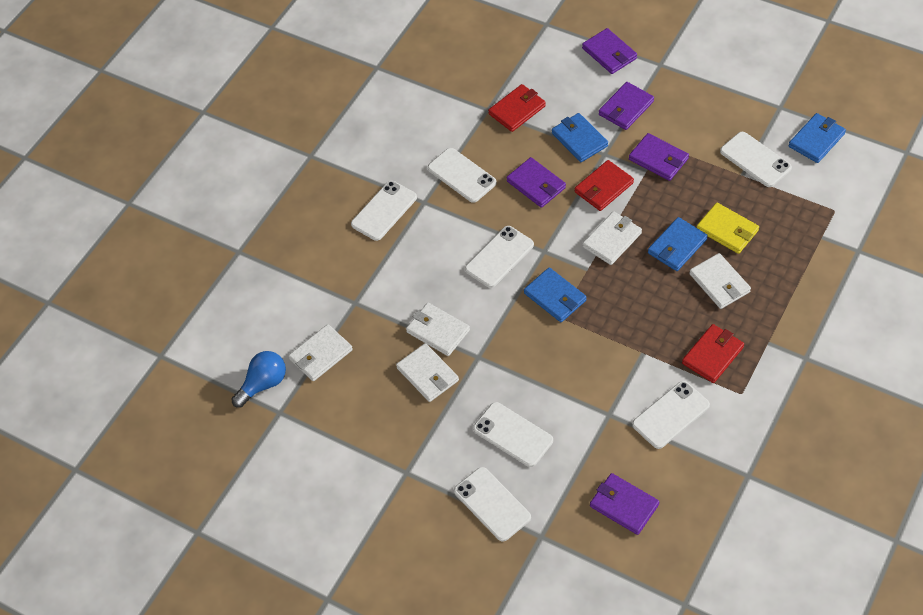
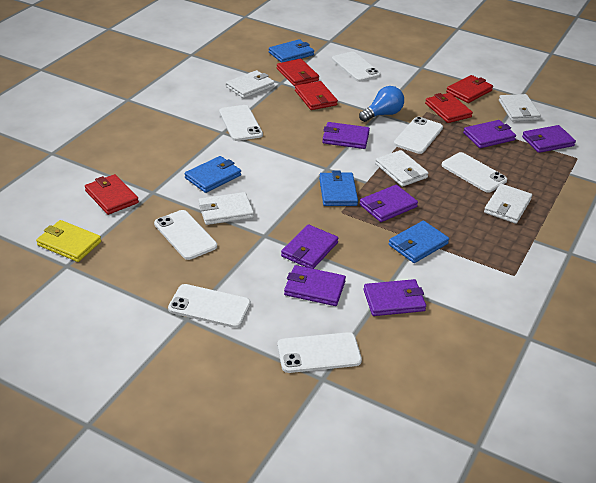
purple wallet: [506,157,566,208] [582,28,637,74] [590,473,659,535] [599,82,654,130] [629,133,689,181] = 5 -> [281,224,338,269] [284,265,346,306] [322,122,370,149] [360,185,418,222] [363,279,426,316] [463,120,516,148] [522,125,576,153] = 7
red wallet: [488,84,546,132] [575,160,634,211] [682,324,744,383] = 3 -> [85,174,139,215] [277,59,319,86] [295,81,338,110] [425,93,473,123] [446,75,493,103] = 5

